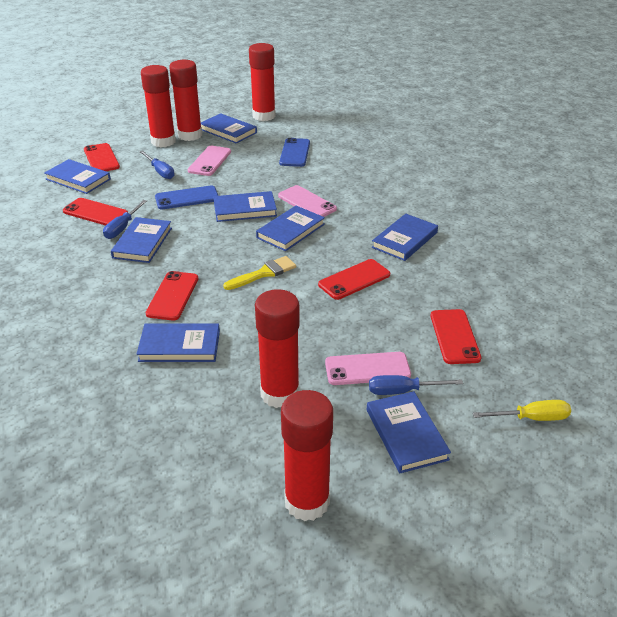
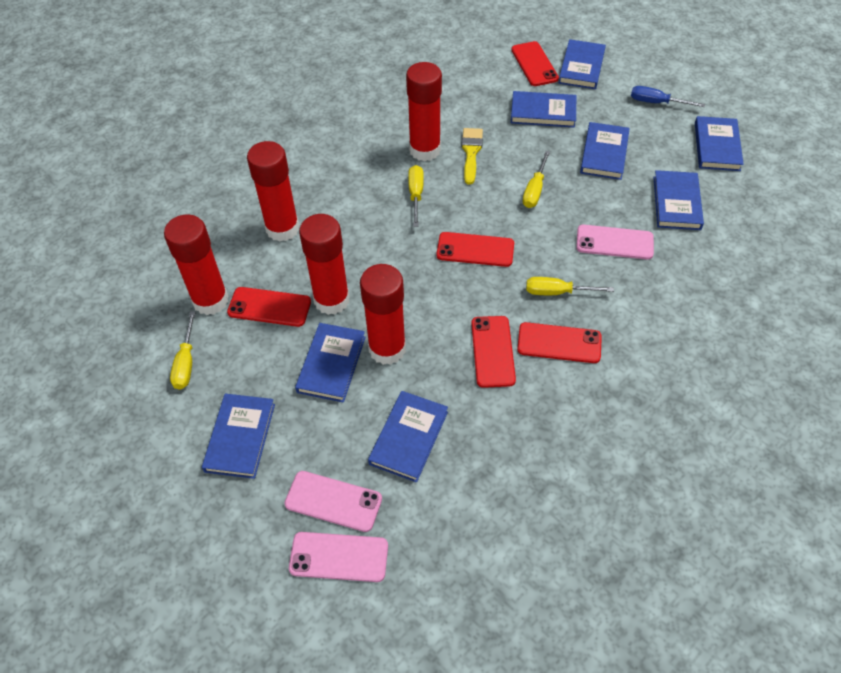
blue phone: [155,186,218,209] [279,138,310,167] = 2 -> none = 0
blue screwdriver: [103,200,147,239] [140,151,175,179] [369,375,463,395] = 3 -> [631,86,705,107] = 1
yellow screwdriver: [473,400,571,421] = 1 -> [170,311,196,390] [408,165,424,227] [523,151,550,208] [526,277,614,295] = 4

